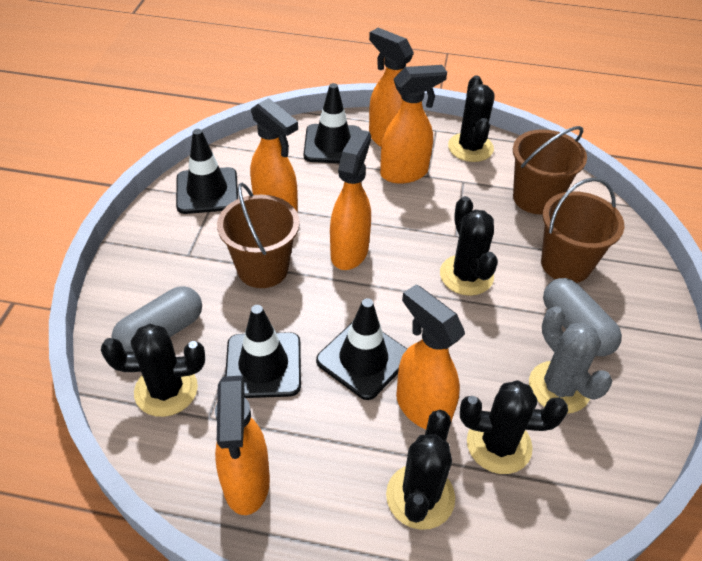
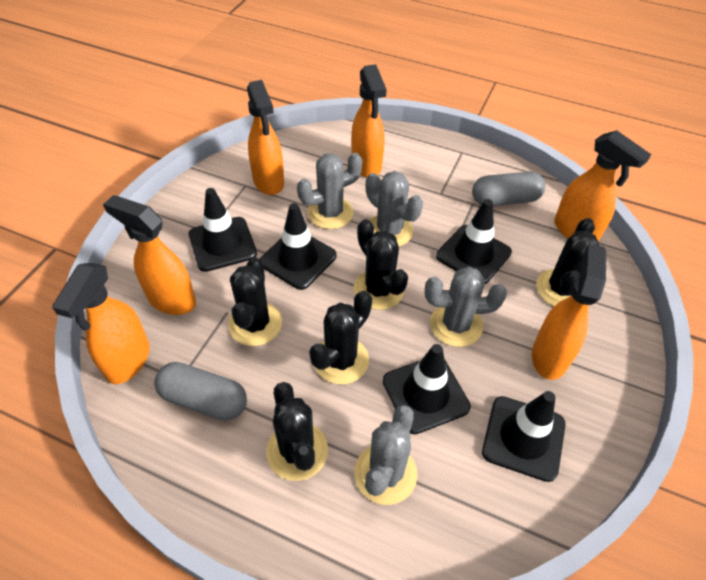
black traffic cone: [176,129,238,214] [225,305,301,398] [304,83,361,163] [316,298,407,400] = 4 -> [189,188,257,272] [259,203,337,290] [383,344,471,434] [436,199,512,284] [482,391,566,482] = 5
brown bucket: [217,183,300,288] [513,126,587,214] [541,177,624,283] = 3 -> none = 0
grey cactus: [529,306,612,413] = 1 -> [297,153,362,229] [354,405,417,505] [366,171,423,246] [425,267,507,347] = 4

